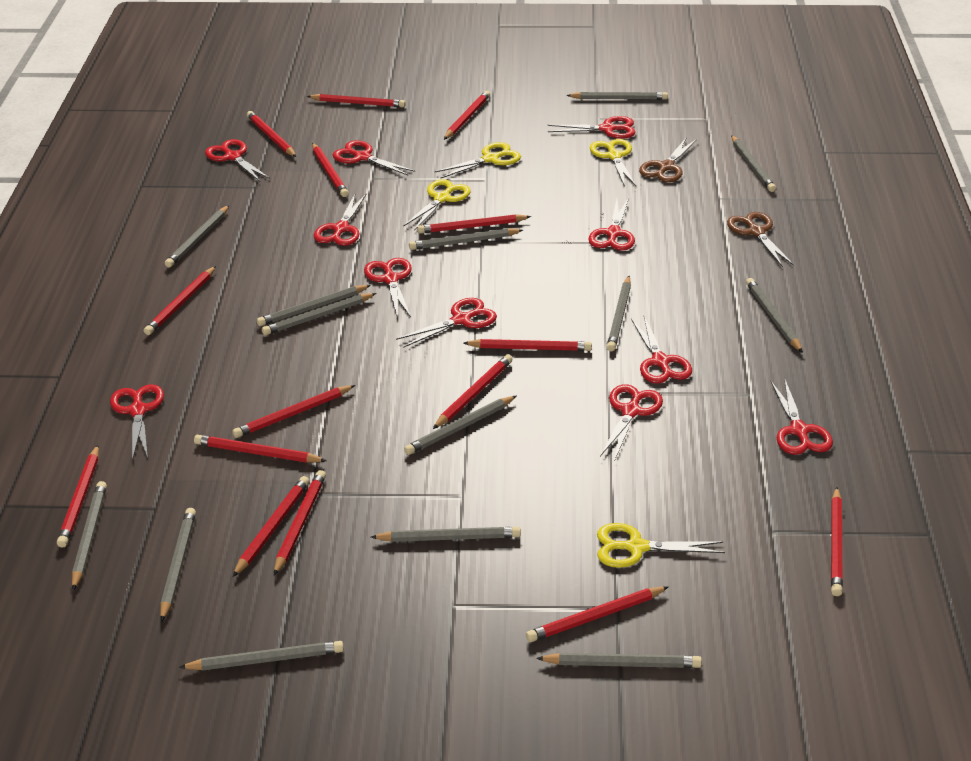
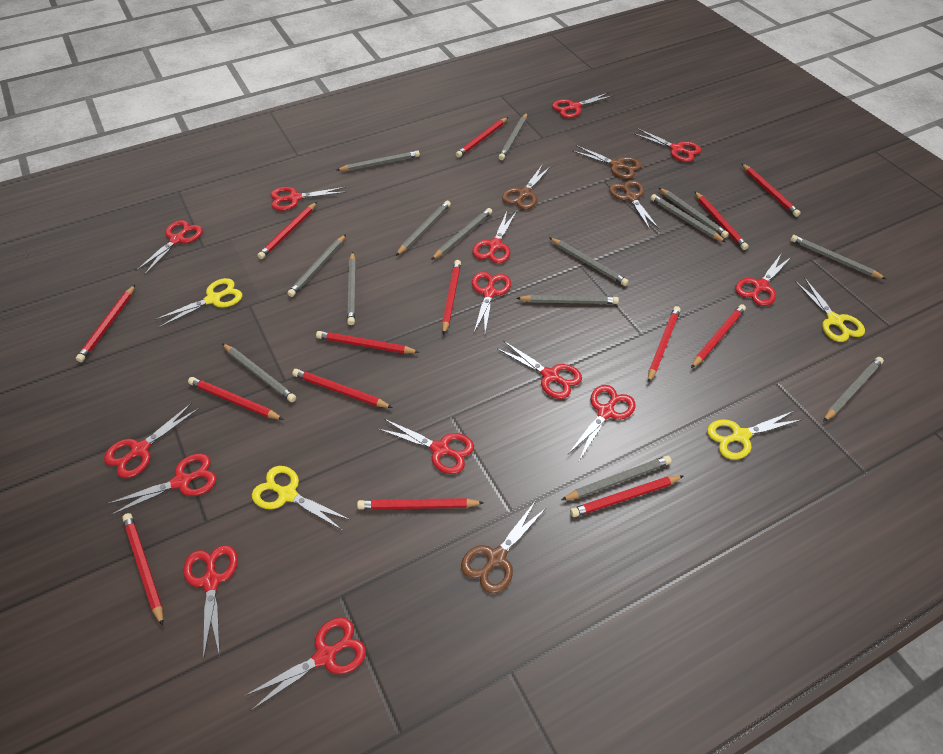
brown scissors: [639,137,697,182] [727,212,794,267] = 2 -> [461,500,547,593] [502,165,551,209] [572,145,642,179] [609,180,659,230] = 4
red pencil: [57,445,99,548] [144,266,216,335] [194,435,327,463] [233,385,355,438] [233,476,310,577] [247,111,296,157] [274,470,326,576] [307,94,406,108] [312,143,349,197] [417,214,531,234] [433,354,513,429] [444,91,490,140] [463,339,592,351] [526,587,668,642] [831,487,843,596] = 15 -> [76,285,135,362] [122,513,163,626] [188,377,284,420] [257,202,317,259] [292,369,393,408] [316,331,419,353] [357,498,484,510] [442,260,461,335] [456,117,508,158] [570,476,683,517] [648,306,681,383] [691,304,746,368] [694,191,749,250] [741,163,801,217] = 14
red scissors: [110,384,164,461] [205,139,270,181] [314,193,367,246] [333,140,415,175] [364,258,412,318] [396,298,497,348] [547,116,636,139] [589,198,635,251] [600,384,663,461] [631,316,692,384] [771,378,833,455] = 11 -> [104,403,199,478] [107,453,216,516] [136,220,203,275] [183,545,238,660] [244,617,366,711] [270,187,346,211] [378,419,474,474] [472,211,517,263] [472,272,511,333] [496,341,582,399] [552,92,614,118] [568,385,636,461] [633,128,701,162] [735,254,791,306] = 14

